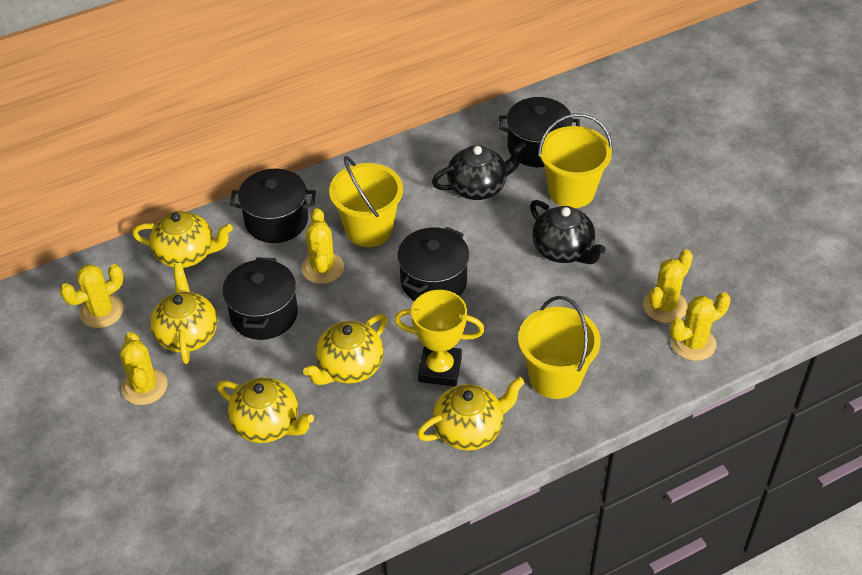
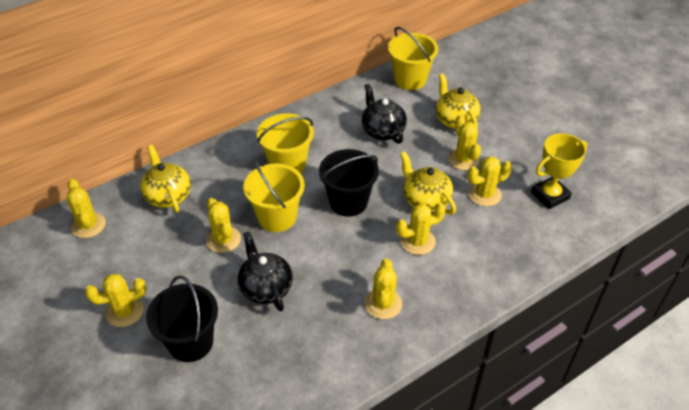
black bucket: none = 0 -> [146,275,218,362] [319,149,379,217] = 2
black pot: [222,258,298,340] [230,169,316,243] [397,227,469,301] [498,97,580,167] = 4 -> none = 0
yellow cactus: [60,264,124,328] [120,332,167,405] [301,208,344,284] [643,249,693,323] [670,292,731,361] = 5 -> [66,179,106,238] [85,274,146,327] [206,198,241,253] [365,259,402,319] [396,203,446,255] [448,114,481,170] [467,157,512,206] = 7
yellow teapot: [132,211,233,268] [150,263,217,364] [217,377,314,443] [303,314,387,385] [417,377,525,451] = 5 -> [140,145,191,212] [400,151,456,215] [436,73,481,129] = 3

